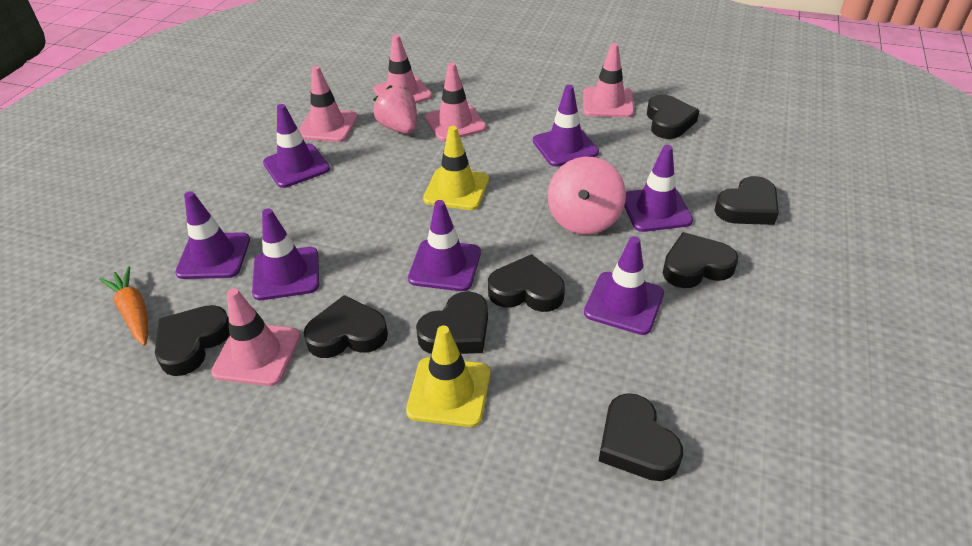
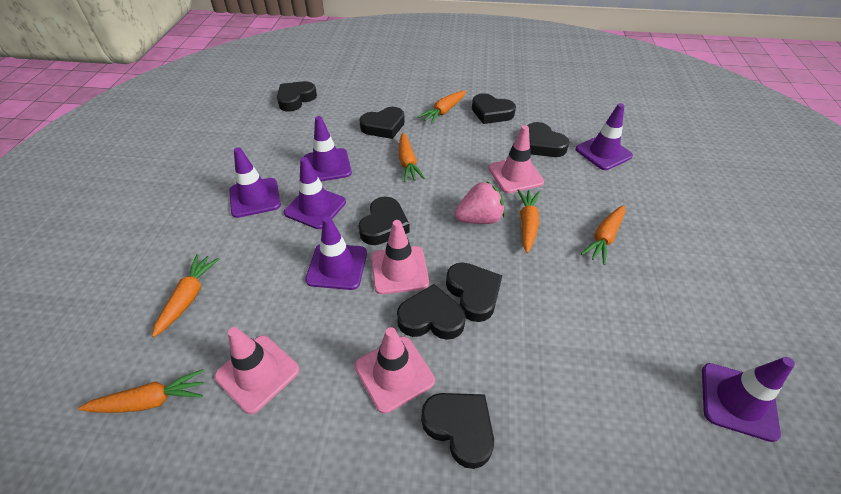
orange carrot: [99,266,148,346] = 1 -> [78,369,204,413] [152,254,219,337] [399,133,425,182] [418,91,466,124] [517,189,540,253] [581,205,625,265] = 6
pink spinning top: [548,157,626,235] = 1 -> none = 0
pink traffic cone: [211,288,300,386] [299,66,358,142] [373,34,432,103] [425,62,486,141] [583,43,634,117] = 5 -> [215,327,299,414] [355,327,435,413] [371,220,429,294] [488,125,544,193] = 4
purple traffic cone: [175,191,250,279] [252,208,319,300] [263,104,330,188] [408,200,481,291] [533,85,599,167] [584,236,664,335] [624,145,693,232] = 7 -> [229,147,281,218] [284,157,346,229] [304,116,352,181] [305,216,367,290] [576,103,633,170] [702,357,795,442] = 6
yellow traffic cone: [406,325,490,427] [423,126,489,210] = 2 -> none = 0

